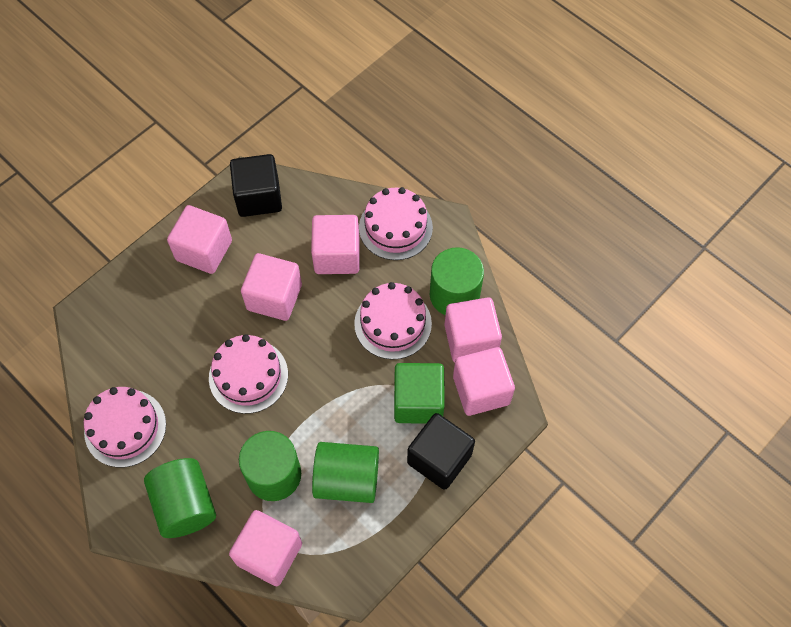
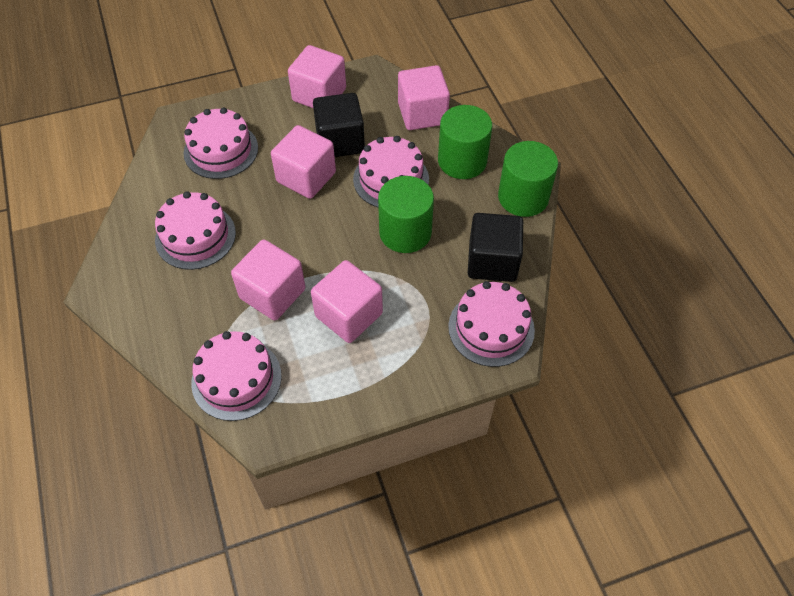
green cube: [394,363,445,424] = 1 -> none = 0
green cylinder: [144,458,216,538] [239,431,301,501] [312,442,379,503] [430,247,484,315] = 4 -> [378,176,434,253] [438,105,492,179] [498,141,558,217] = 3
pink cake: [84,387,166,467] [209,334,288,414] [354,282,432,359] [359,187,433,260] = 4 -> [155,191,236,270] [184,107,258,179] [191,331,282,421] [353,136,429,207] [448,281,535,367] = 5
pink cube: [167,205,232,274] [229,510,302,586] [241,253,302,321] [311,215,359,274] [445,298,502,362] [453,347,515,416] = 6 -> [231,240,306,320] [271,125,336,199] [288,45,346,108] [311,260,383,343] [398,65,450,130] = 5

